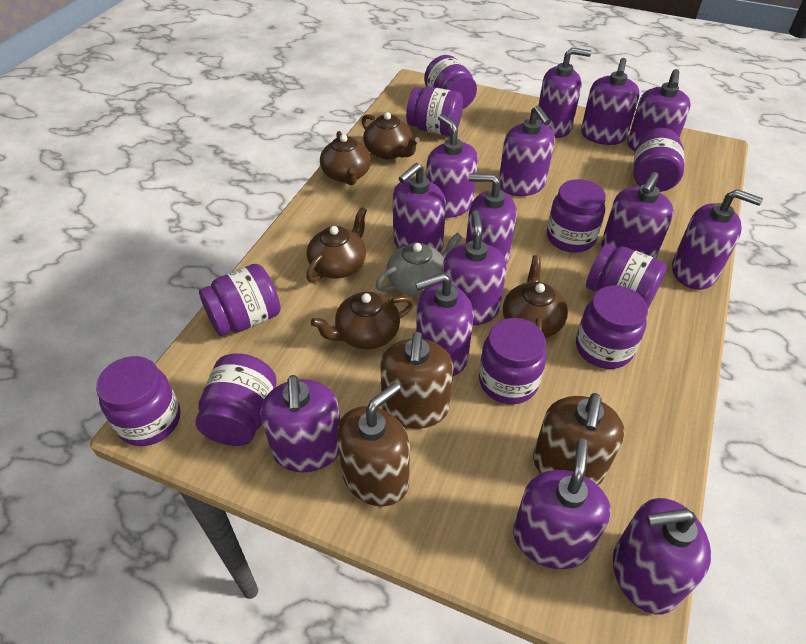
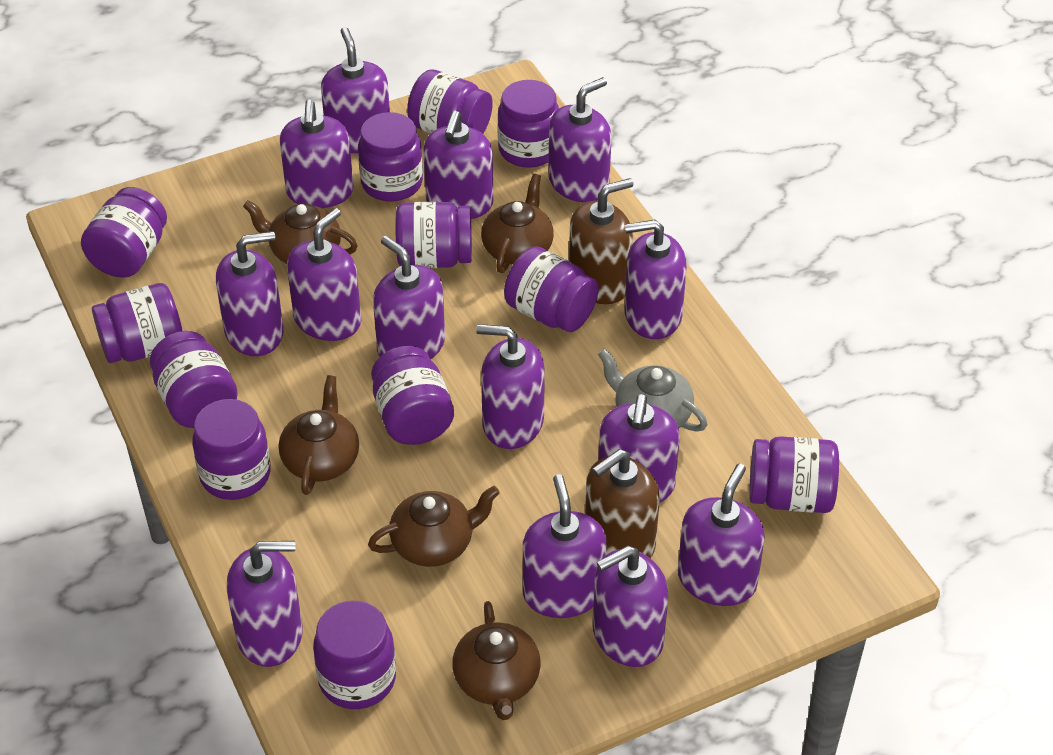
brown soap dispenser: [337,382,410,506] [380,331,453,428] [533,393,625,485] = 3 -> [569,178,634,304] [585,449,660,558] = 2
purple jar: [96,356,180,446] [196,353,276,446] [199,264,281,336] [406,87,463,136] [424,55,477,109] [479,318,547,404] [547,179,606,253] [576,285,648,369] [586,244,667,308] [633,128,684,192] = 10 -> [81,187,167,278] [92,283,183,363] [150,331,238,428] [192,399,271,500] [313,601,396,709] [358,112,423,202] [371,346,454,445] [396,202,472,268] [407,69,493,134] [497,80,559,168] [504,247,599,332] [749,436,839,513] = 12

